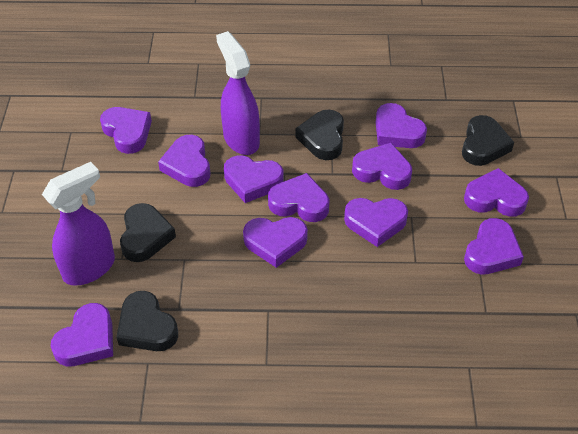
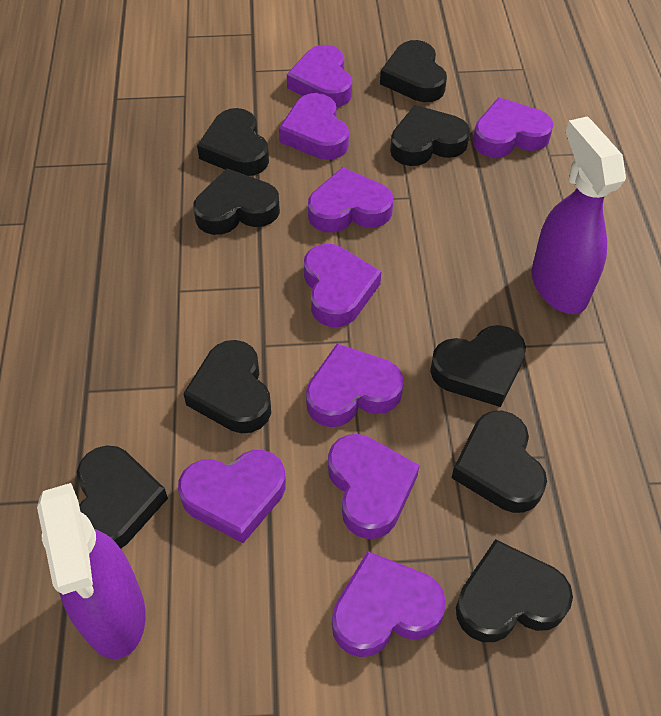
black heart: [116,291,178,351] [120,203,176,262] [295,110,344,160] [462,115,514,166] = 4 -> [77,445,168,549] [183,340,271,433] [193,168,280,235] [197,108,269,176] [380,40,447,102] [390,105,470,166] [430,325,526,407] [451,411,547,513] [456,539,573,642] = 9
purple heart: [51,303,113,367] [100,107,152,154] [158,135,210,187] [224,155,284,203] [243,217,308,268] [268,173,329,222] [344,198,408,247] [352,143,412,190] [376,103,427,148] [464,168,529,217] [464,218,524,274] = 11 -> [178,450,286,543] [279,93,349,160] [287,45,352,107] [304,244,381,327] [306,344,404,427] [308,167,393,233] [328,434,420,539] [332,551,446,657] [473,97,554,157] = 9

